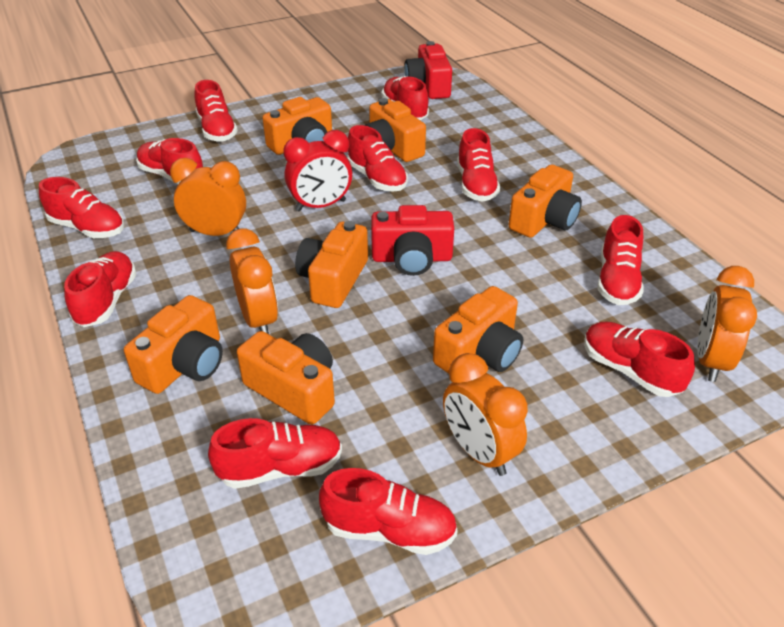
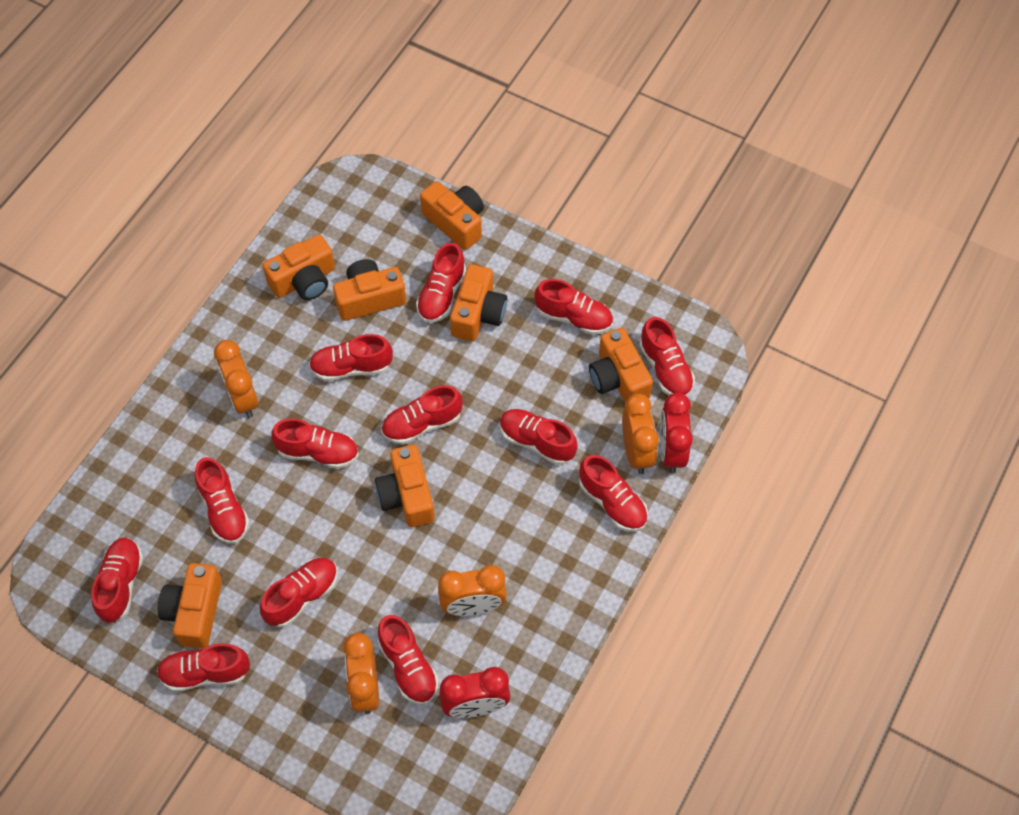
red camera: [371,205,454,276] [404,41,452,99] = 2 -> none = 0
red clock: [283,130,352,211] = 1 -> [439,667,510,718] [660,393,693,473] = 2
red shoe: [39,177,124,238] [64,251,137,327] [136,138,203,184] [194,80,238,142] [208,418,342,489] [319,468,458,555] [347,125,408,192] [381,76,429,120] [457,128,500,202] [584,321,695,397] [598,215,644,305] = 11 -> [91,538,143,623] [157,643,250,692] [195,457,250,544] [260,558,338,627] [271,419,359,469] [309,334,393,381] [378,615,439,705] [381,385,463,445] [416,243,466,323] [500,409,578,465] [535,279,613,335] [579,455,648,532] [639,317,695,396] = 13

